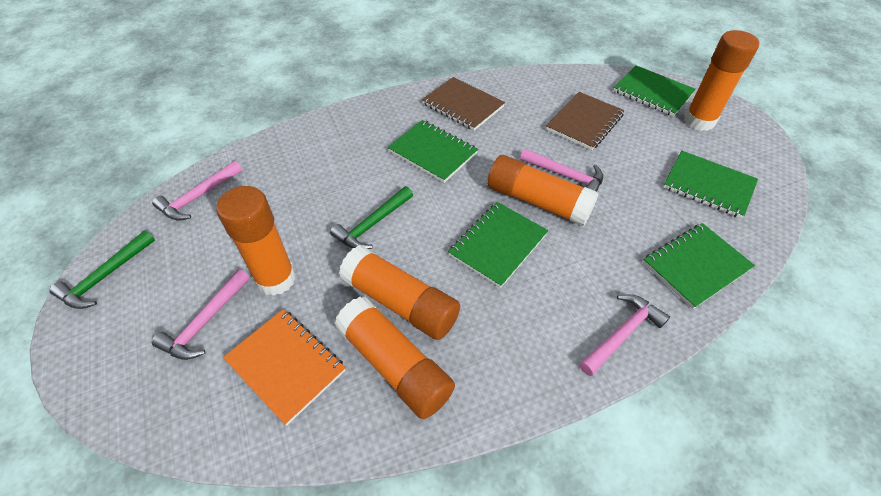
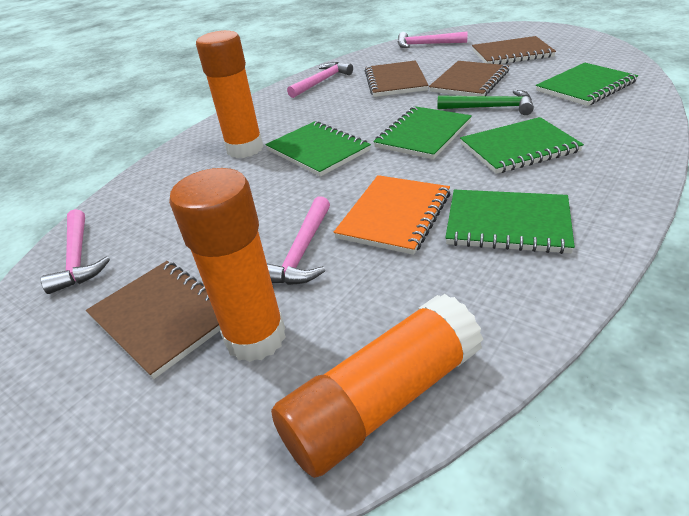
brown notebook: [422,77,505,131] [546,92,625,150] = 2 -> [86,261,221,379] [365,60,429,97] [429,61,509,96] [472,36,556,64] = 4
green hammer: [49,230,155,309] [330,186,413,249] = 2 -> [437,90,534,115] = 1
orange glue stick: [216,186,296,296] [334,297,455,419] [339,245,460,340] [487,155,599,226] [684,30,759,131] = 5 -> [169,168,286,362] [196,30,263,158] [271,294,484,478] = 3

